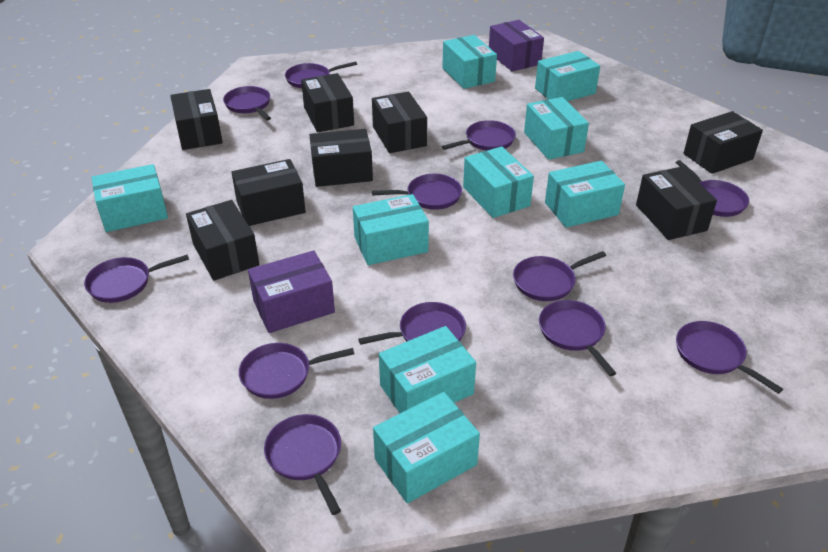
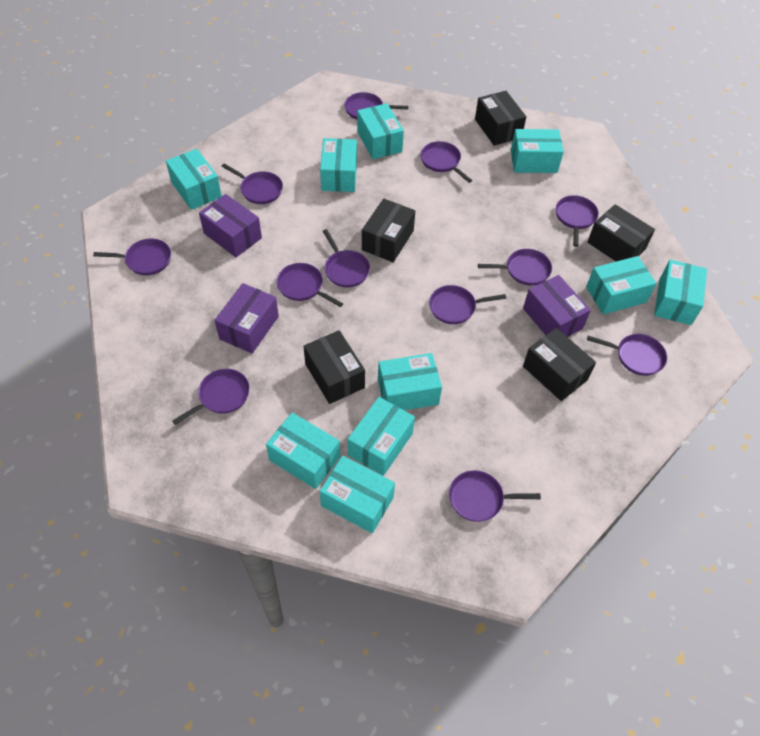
black box: [170,89,223,150] [186,200,259,281] [231,159,306,226] [301,73,354,132] [310,129,373,187] [372,92,427,153] [636,167,717,240] [683,111,763,174] = 8 -> [303,330,365,404] [362,199,415,262] [475,91,526,146] [523,328,596,401] [587,204,655,261] = 5
purple box: [248,250,335,333] [489,20,544,72] = 2 -> [199,194,262,257] [214,283,279,353] [523,275,591,337] = 3
turquoise box: [92,164,168,232] [353,194,429,265] [373,392,480,503] [379,326,476,413] [442,35,497,89] [463,146,534,218] [524,97,589,160] [535,51,600,101] [545,161,625,228] = 9 -> [166,149,222,210] [266,412,340,489] [320,138,357,192] [320,456,395,533] [348,397,415,476] [357,103,404,159] [378,353,442,410] [511,129,564,173] [586,256,656,315] [654,260,707,325] = 10

